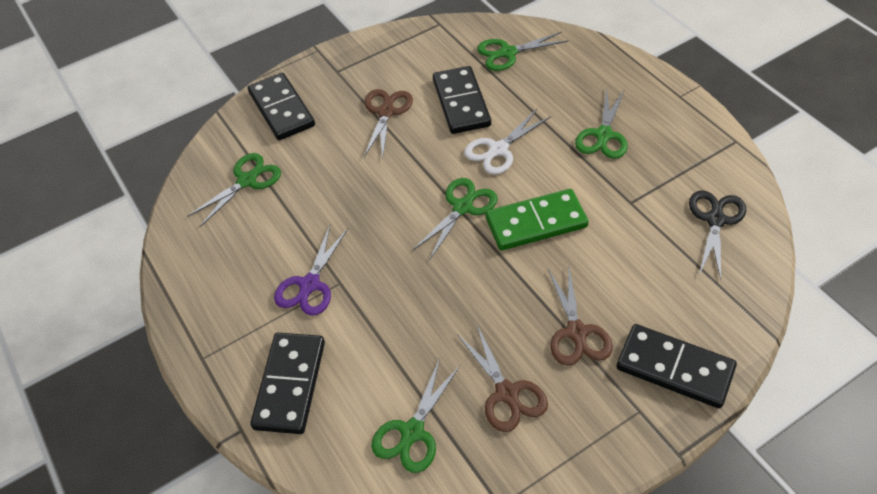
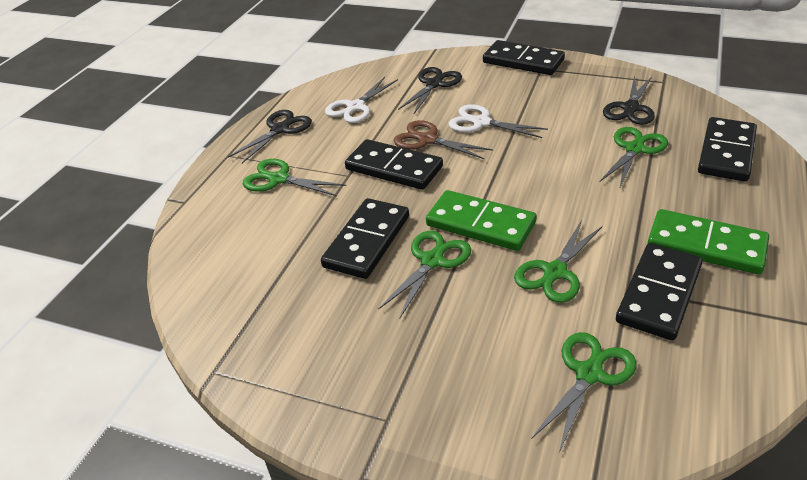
black domino: [248,73,315,140] [250,333,325,434] [433,66,491,134] [617,324,737,408] = 4 -> [321,198,409,279] [345,139,443,190] [483,40,565,75] [616,243,703,341] [698,117,757,182] = 5
black scissors: [689,190,746,280] = 1 -> [228,110,312,163] [398,67,462,113] [603,75,655,125] = 3
brown scissors: [364,89,413,160] [457,325,548,432] [548,268,613,366] = 3 -> [394,120,493,159] = 1
green domino: [486,189,589,250] = 1 -> [426,190,537,251] [647,209,769,274] = 2
purple scissors: [274,225,348,316] = 1 -> none = 0
white scissors: [464,109,551,175] = 1 -> [325,77,398,123] [449,104,548,138] = 2

